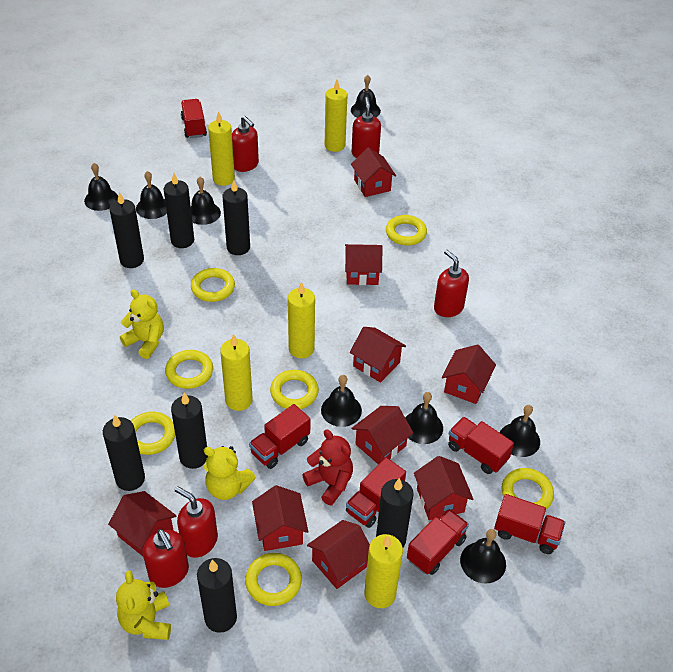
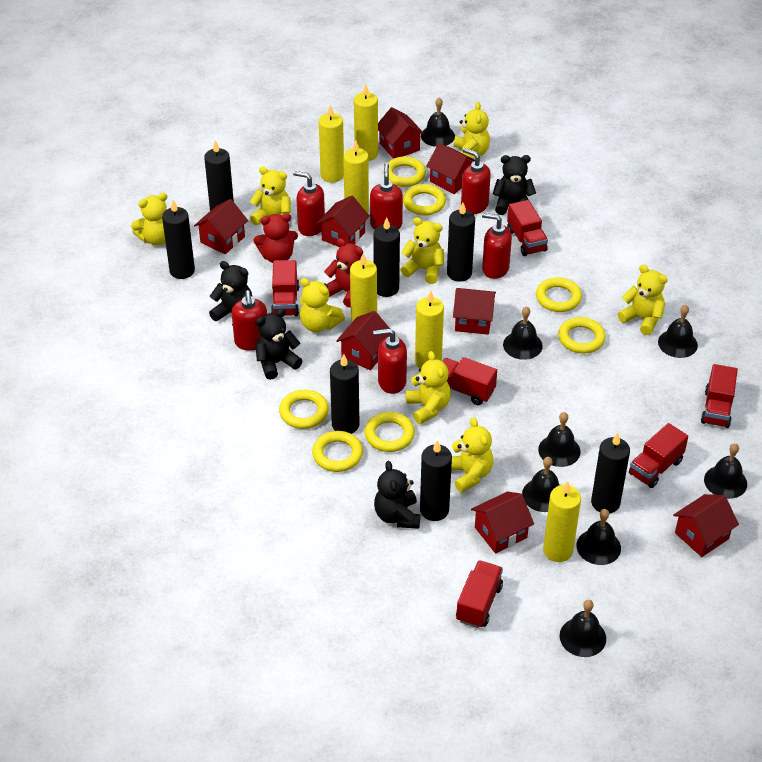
black teddy bear: none = 0 -> [209,261,253,325] [255,309,302,380] [374,461,420,529] [493,155,536,215] = 4
red house: [108,491,177,556] [252,485,309,551] [307,520,370,589] [345,244,383,285] [350,327,406,383] [351,147,396,197] [351,406,413,464] [414,456,473,520] [442,344,496,404] = 9 -> [194,199,248,254] [317,195,370,247] [336,311,390,370] [378,107,424,159] [426,143,475,194] [453,288,496,335] [471,492,534,553] [673,494,739,557] = 8
red soap dispenser: [143,529,189,588] [174,486,218,558] [232,116,259,172] [352,97,381,158] [434,250,469,317] = 5 -> [232,290,267,351] [293,171,325,236] [370,163,403,230] [373,328,407,394] [461,148,491,214] [482,213,512,279] = 6
red teddy bear: [302,429,353,505] = 1 -> [253,213,298,263] [324,238,363,308] = 2
yellow candle: [208,111,235,186] [220,334,253,411] [288,282,315,358] [325,80,347,152] [364,534,403,608] = 5 -> [319,105,344,183] [343,140,369,213] [350,253,377,323] [354,84,378,161] [415,290,444,368] [543,481,581,562] = 6
yellow teddy bear: [116,570,171,640] [120,289,164,359] [204,446,256,500] = 3 -> [131,193,168,245] [250,166,291,225] [300,278,345,332] [401,217,444,284] [406,351,451,424] [451,417,493,493] [454,102,490,161] [618,265,668,335] = 8

